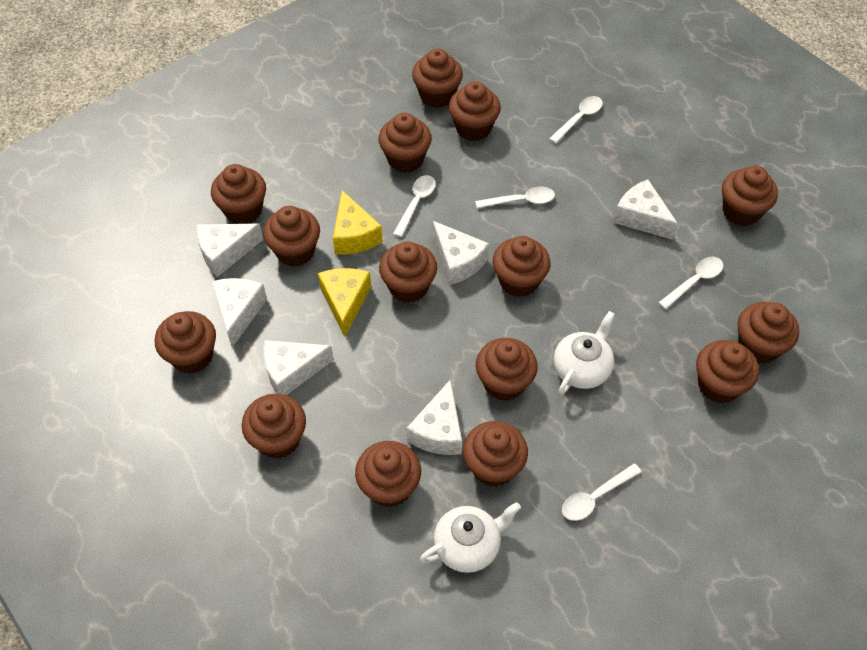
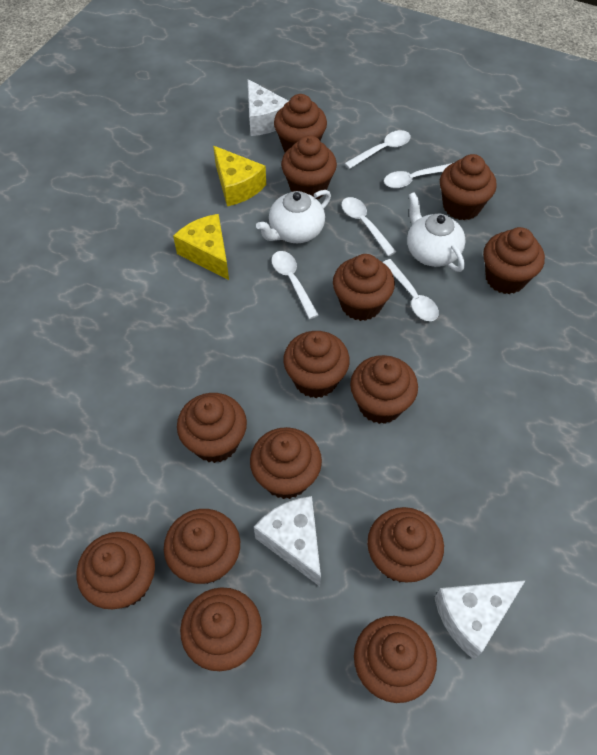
brown cupcake: [155,311,216,374] [211,164,266,224] [242,394,306,459] [263,206,320,267] [355,441,421,507] [378,113,432,173] [379,242,437,303] [412,48,463,108] [449,81,501,141] [463,421,528,487] [476,338,538,401] [493,236,551,297] [696,340,759,403] [722,166,778,226] [738,302,799,364] = 15 -> [77,532,155,609] [164,509,240,584] [177,393,247,463] [180,587,262,671] [250,427,322,499] [274,94,327,152] [281,135,337,199] [283,331,350,398] [333,254,395,321] [350,355,418,424] [354,616,437,703] [367,507,444,583] [440,154,497,220] [483,227,545,294] = 14
white cheese: [196,224,263,277] [211,278,267,347] [263,340,334,395] [406,379,462,455] [433,221,489,285] [613,179,678,240] = 6 -> [247,79,288,136] [254,496,321,586] [435,580,526,660] = 3

